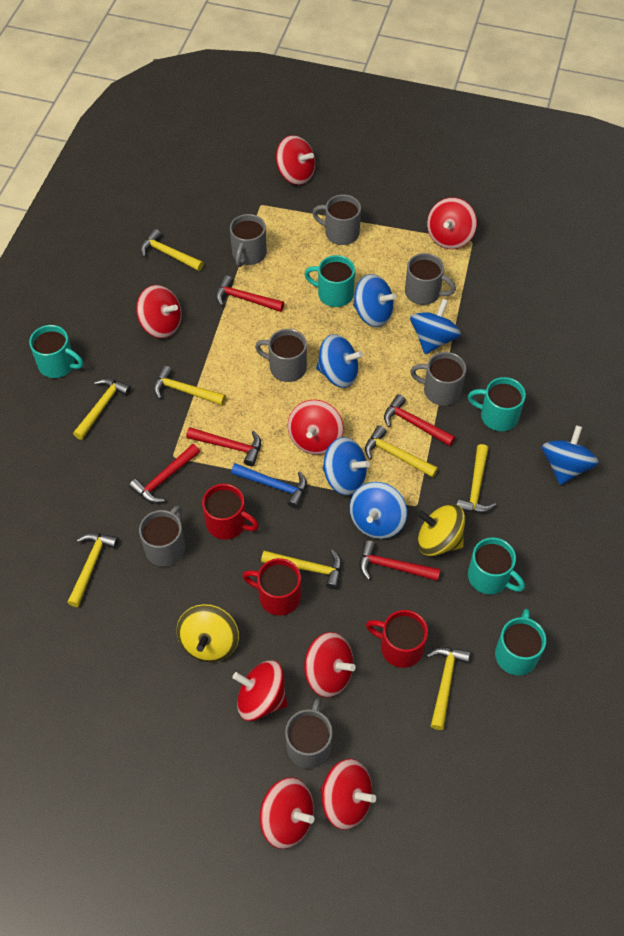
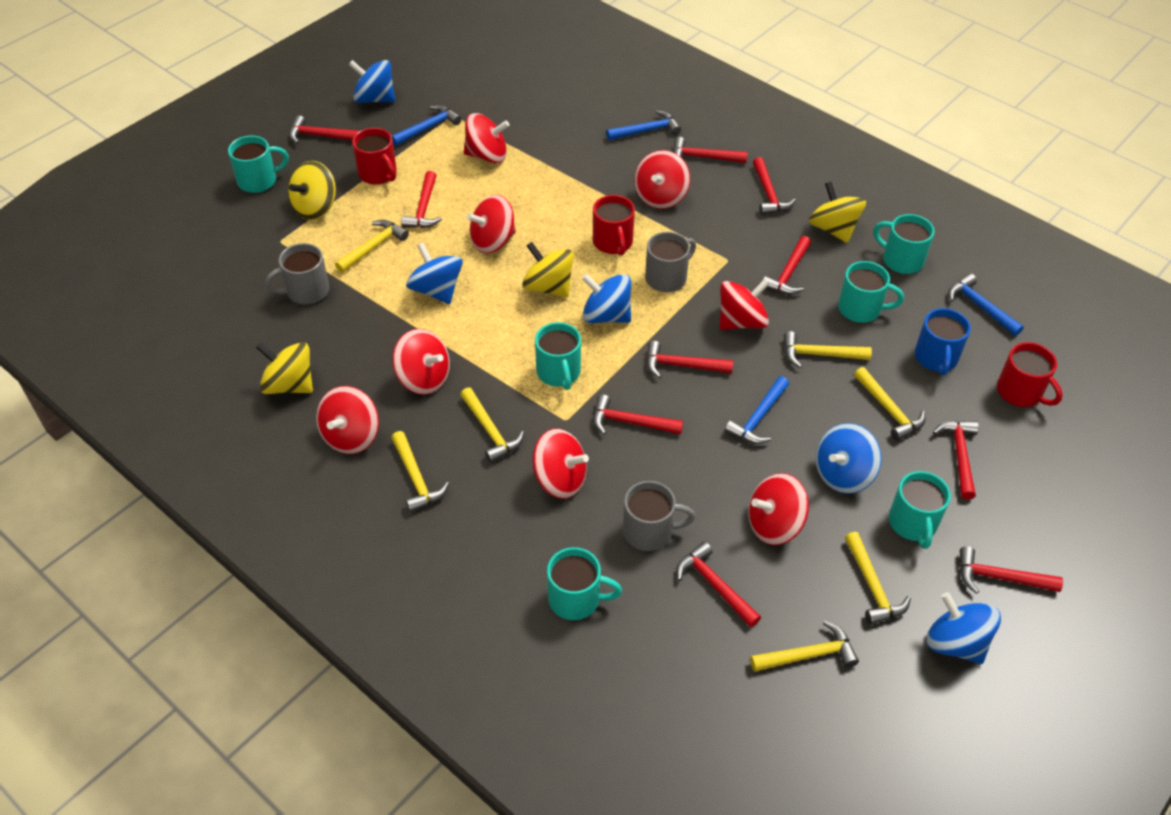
blue hammer: [231,463,307,508] = 1 -> [392,105,461,146] [606,110,681,140] [724,376,789,444] [948,274,1024,336] = 4
blue mug: none = 0 -> [915,308,971,375] = 1
blue spinning top: [316,334,363,388] [322,437,370,496] [350,482,407,539] [353,274,396,327] [410,299,461,354] [542,425,599,485] = 6 -> [349,60,395,103] [406,243,463,304] [582,274,631,323] [815,423,882,494] [926,592,1001,664] = 5
grey mug: [139,506,186,567] [230,214,267,267] [255,329,307,382] [285,698,333,769] [312,194,361,245] [405,253,456,305] [410,352,466,406] = 7 -> [265,243,329,304] [623,481,695,551] [645,232,696,292] = 3
red hammer: [129,444,200,503] [186,427,261,466] [216,275,284,312] [360,540,440,581] [384,394,455,446] = 5 -> [289,115,359,144] [401,171,442,228] [593,394,683,435] [646,341,733,378] [673,137,748,163] [676,541,761,628] [753,157,796,215] [762,236,811,295] [933,421,979,500] [960,546,1063,594] = 10
turquoise mug: [29,325,83,378] [304,255,355,307] [468,377,526,431] [468,537,525,594] [495,609,546,675] = 5 -> [228,136,289,193] [535,322,581,390] [547,547,622,620] [838,261,904,323] [873,214,935,274] [889,471,951,549] = 6
yellow hammer: [67,533,119,607] [73,378,131,440] [140,229,204,271] [154,366,226,405] [261,550,342,589] [365,425,438,478] [426,647,470,730] [457,444,496,513] = 8 -> [335,220,409,273] [391,431,449,513] [460,387,524,463] [750,621,859,672] [784,331,872,368] [845,532,911,625] [854,367,926,441] = 7
yellow spinning top: [177,604,239,662] [417,504,465,556] = 2 -> [256,342,313,394] [288,161,336,220] [522,242,574,298] [809,182,866,243] = 4

